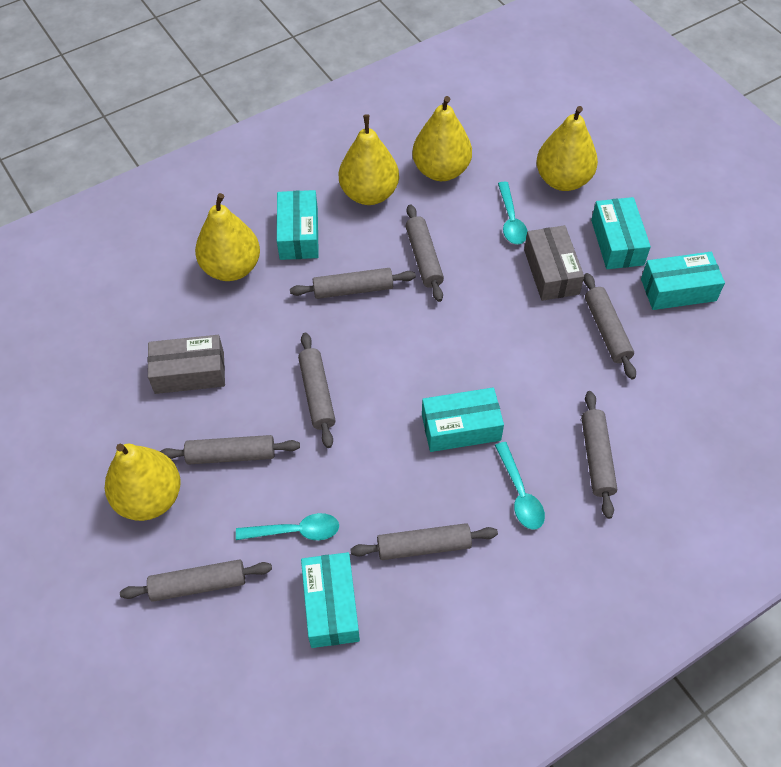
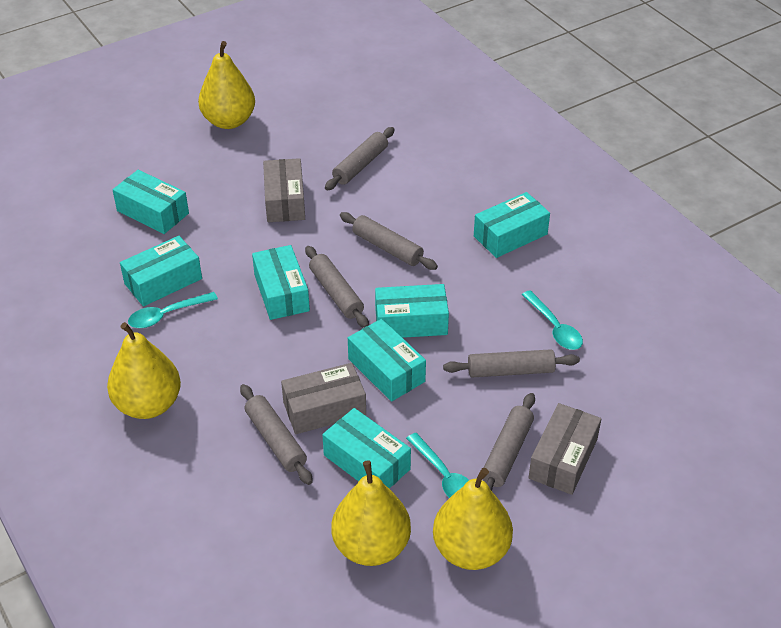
grey box: [148,335,225,394] [524,225,584,301] = 2 -> [263,158,305,222] [281,363,366,434] [528,403,601,495] = 3
grey rolling pin: [120,559,272,602] [160,435,300,465] [290,268,416,299] [298,333,336,448] [350,523,498,560] [406,204,444,302] [581,391,617,519] [584,273,636,379] = 8 -> [240,384,313,485] [305,246,369,328] [325,127,395,190] [340,212,438,270] [443,349,580,378] [482,393,535,491] = 6
turquoise box: [277,190,319,260] [301,552,360,648] [422,388,504,452] [591,197,651,269] [641,252,725,310] = 5 -> [112,170,189,234] [120,236,202,307] [252,245,310,320] [322,408,411,488] [348,319,426,402] [375,284,449,338] [474,192,550,258] = 7
yellow pear: [105,444,181,521] [195,193,260,281] [339,114,399,205] [412,96,472,181] [537,106,598,191] = 5 -> [107,322,181,419] [198,41,255,129] [332,460,411,566] [433,468,513,570] = 4

